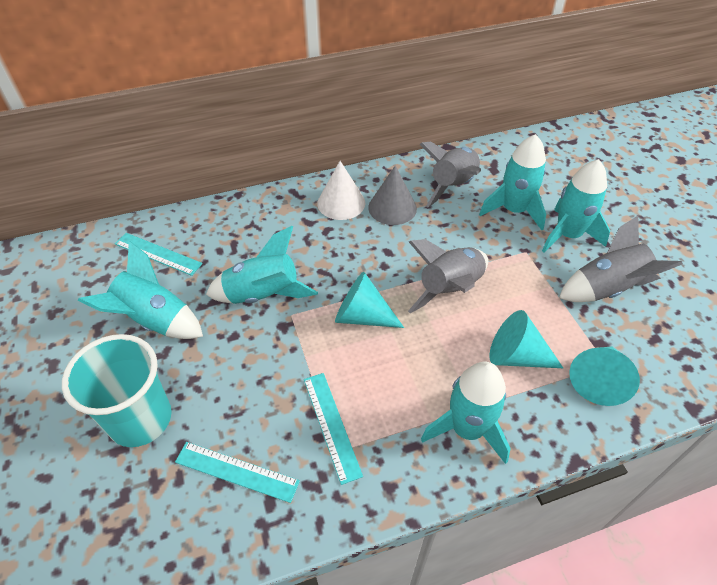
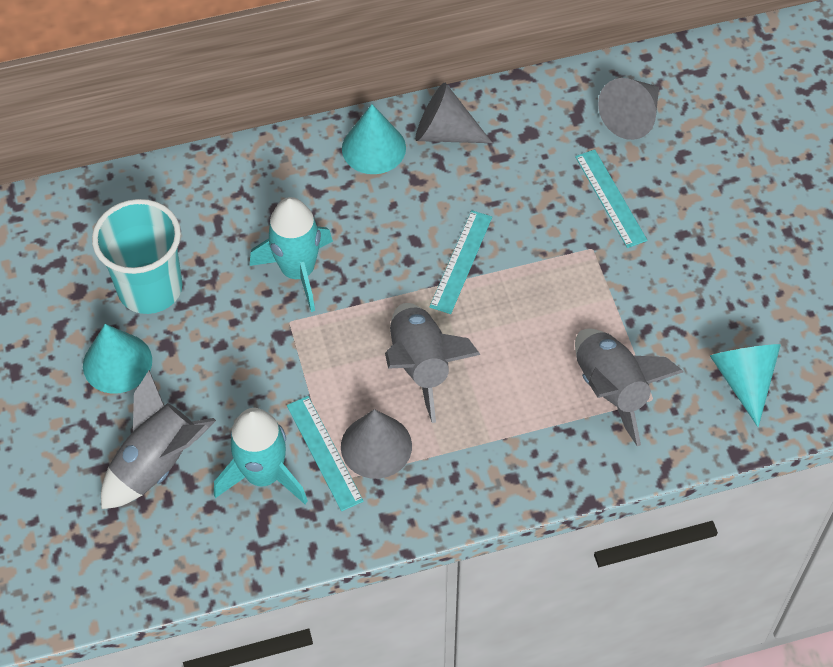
grey cone: [368,165,417,225] = 1 -> [341,409,412,479] [415,82,492,143] [598,78,659,140] = 3
turquoise rocket: [78,241,203,339] [206,226,318,304] [421,362,511,464] [479,134,546,230] [542,159,610,253] = 5 -> [214,408,308,504] [250,197,333,312] = 2
white cone: [317,161,365,220] = 1 -> none = 0

